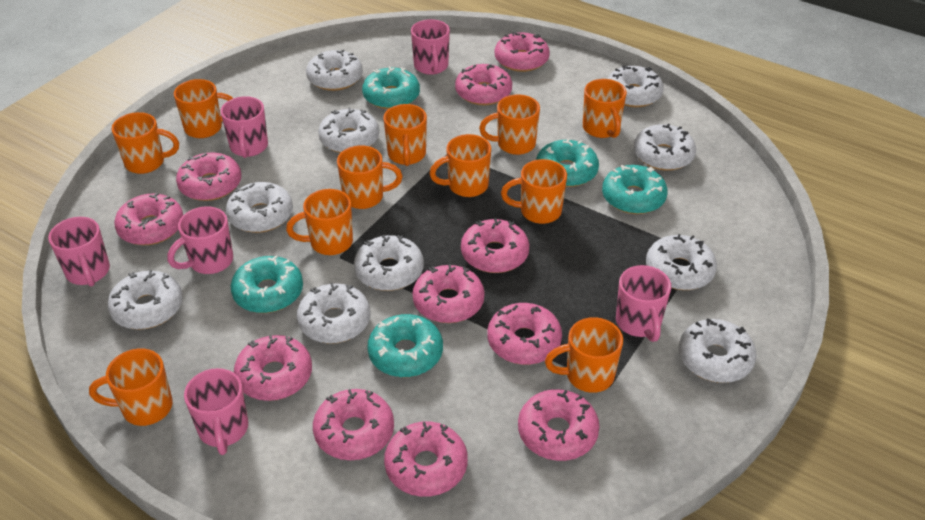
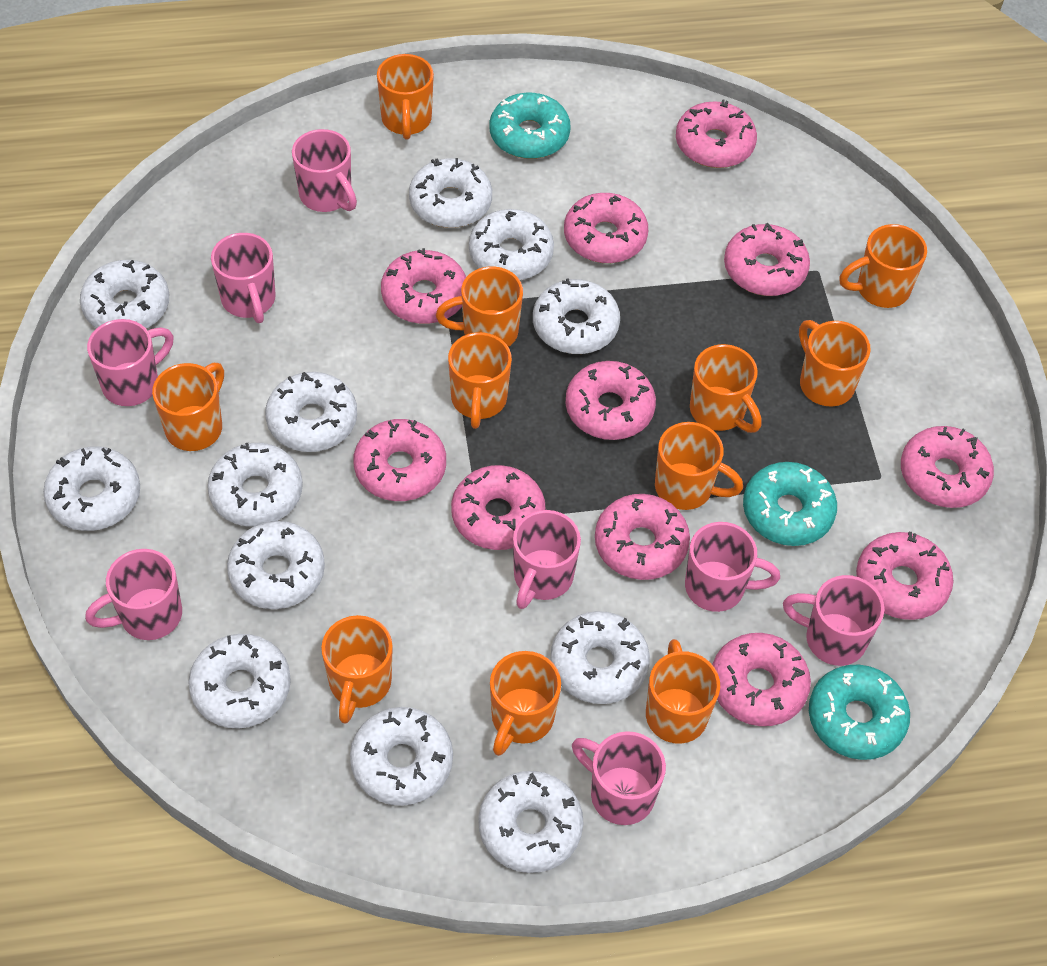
pink mug: [48,217,110,287] [167,206,233,274] [184,368,248,455] [221,96,268,158] [411,19,450,75] [616,265,671,342] = 6 -> [85,549,182,640] [87,319,174,406] [211,233,276,323] [292,129,357,212] [513,510,581,609] [572,731,666,825] [685,522,780,612] [783,575,884,666] = 8
turquoise donut: [231,256,303,313] [362,66,420,109] [367,314,443,377] [536,139,599,187] [602,165,668,214] = 5 -> [490,93,571,159] [743,462,837,546] [809,664,910,760] = 3
white donut: [107,270,183,330] [226,182,293,233] [297,283,370,344] [306,50,363,91] [318,108,379,153] [354,235,424,291] [607,65,664,107] [634,123,696,171] [646,234,717,290] [679,318,757,383] = 10 -> [43,446,140,531] [80,260,169,329] [188,634,291,729] [207,443,303,527] [227,521,325,609] [265,372,357,452] [350,707,453,806] [409,158,492,228] [469,209,554,280] [478,771,583,873] [533,278,620,354] [550,611,650,704] = 12

